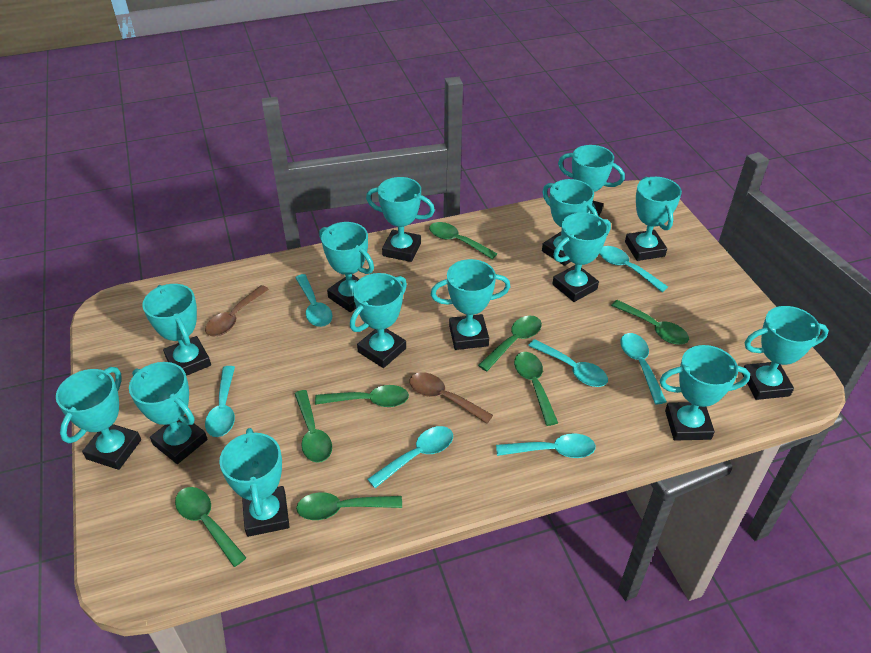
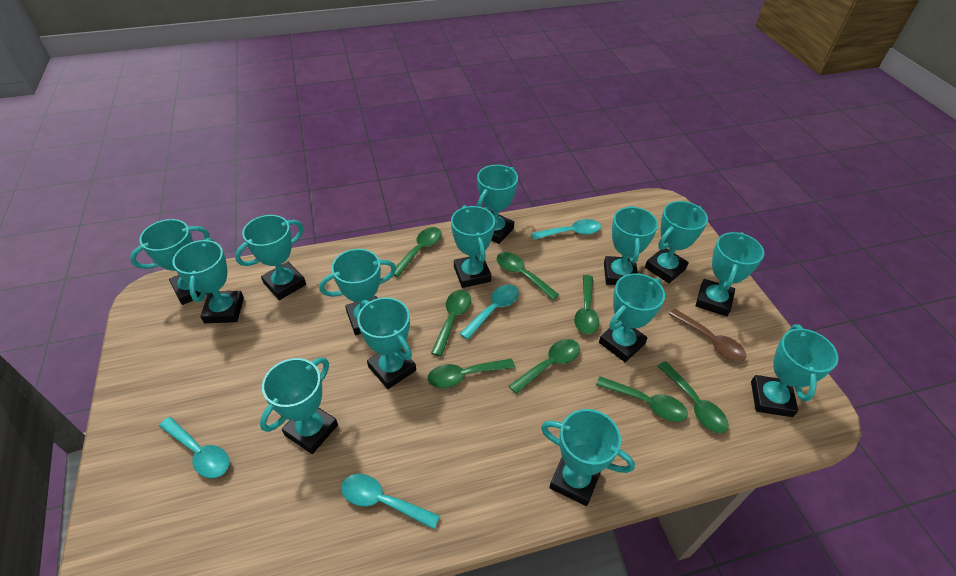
brown spoon: [205,285,269,336] [410,372,493,424] = 2 -> [669,309,746,362] = 1
turquoise spoon: [205,366,235,437] [295,274,332,327] [367,426,453,488] [496,433,596,458] [528,339,608,387] [599,246,668,292] [620,333,667,404] = 7 -> [159,417,229,478] [341,474,440,529] [460,284,519,340] [531,219,601,240] = 4

